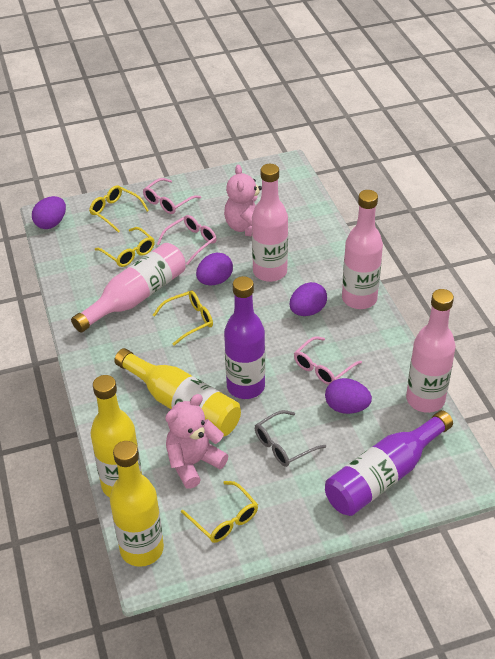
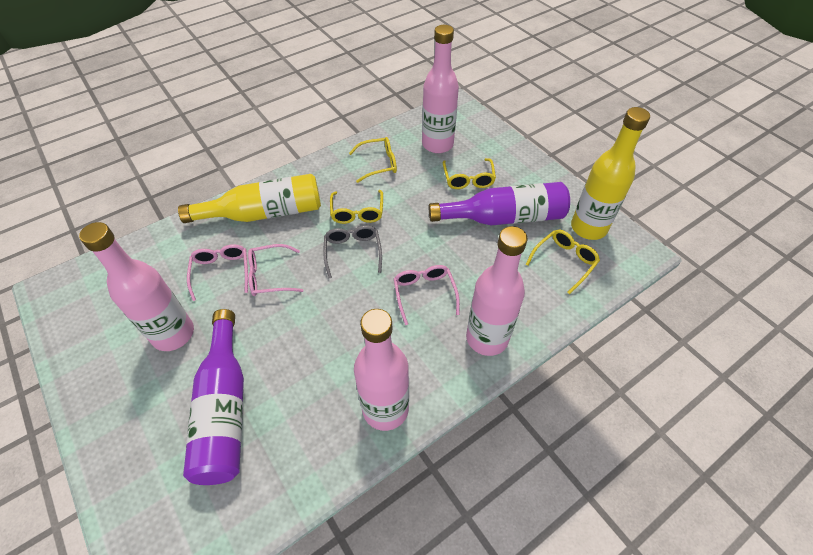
pink teddy bear: [165,394,228,489] [224,165,262,236] = 2 -> none = 0
purple egg: [32,196,66,229] [196,253,233,285] [290,282,327,316] [325,378,372,414] = 4 -> none = 0
yellow bottle: [91,375,142,497] [110,441,164,567] [114,348,241,437] = 3 -> [178,174,321,223] [571,107,650,240] = 2

